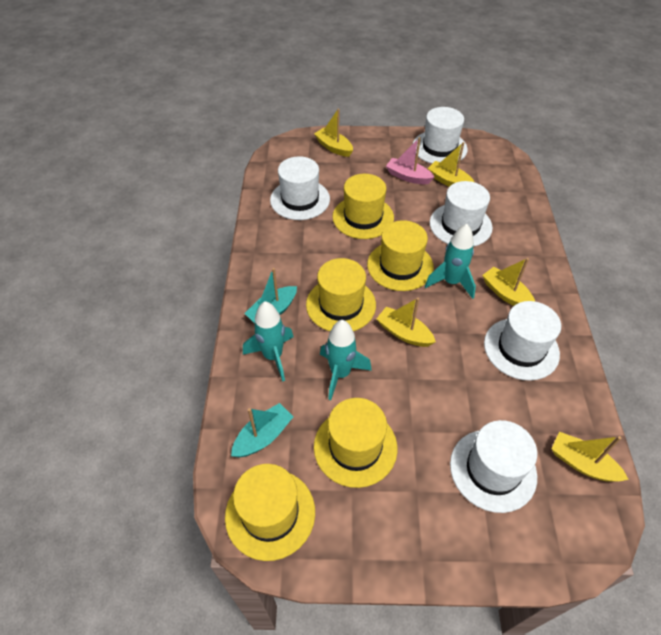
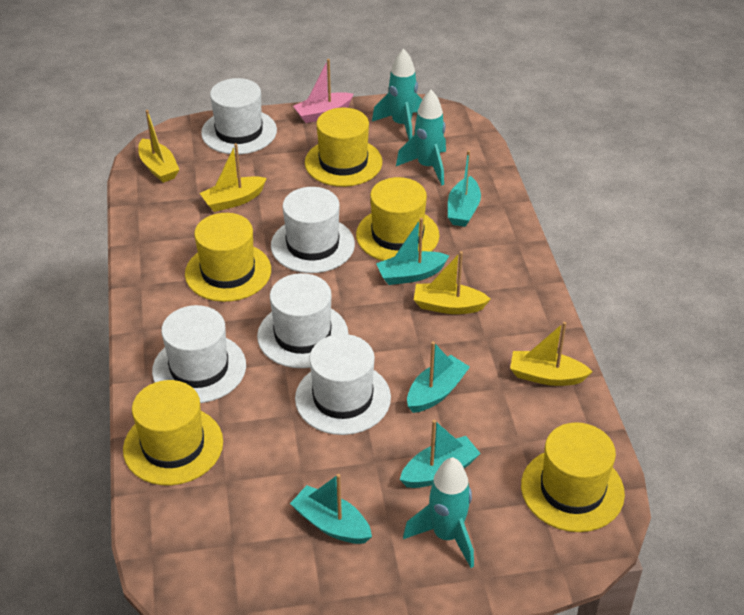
turquoise boat: [231,403,293,457] [244,268,297,323] = 2 -> [290,474,372,544] [376,218,449,285] [400,420,481,488] [407,341,470,413] [448,150,481,227] = 5
yellow boat: [314,109,353,157] [376,298,436,347] [427,142,474,187] [482,258,535,306] [551,432,629,482] = 5 -> [138,110,179,183] [200,143,267,212] [414,251,491,314] [510,322,592,386] = 4

